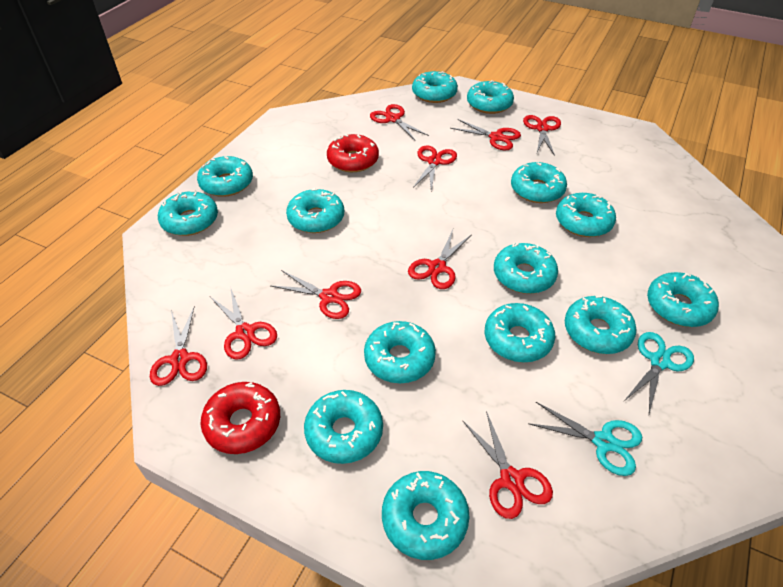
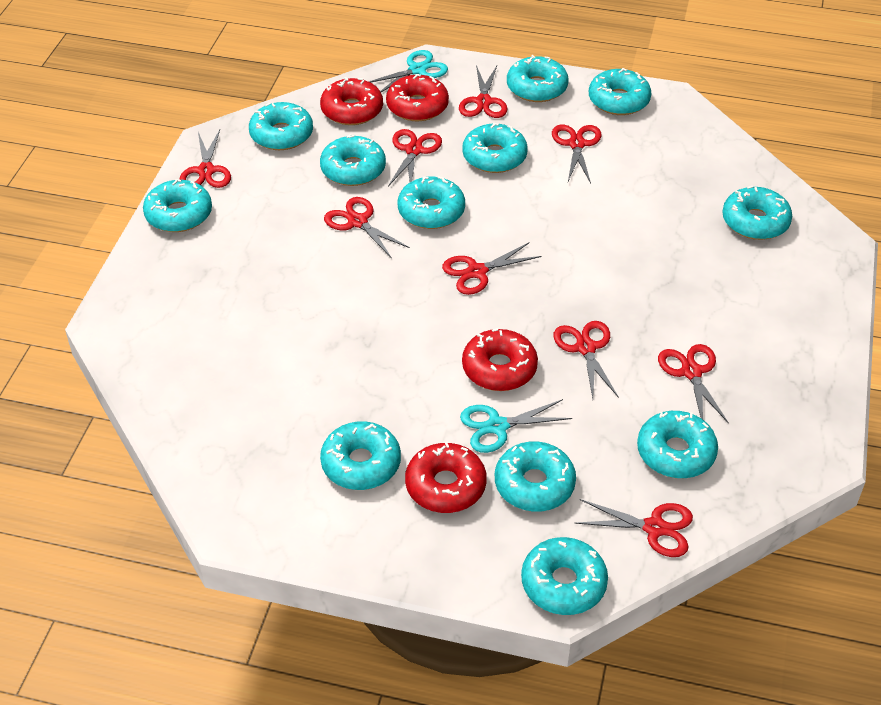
red donut: [201,382,280,454] [327,134,379,172] = 2 -> [320,77,383,125] [386,74,449,121] [405,442,487,513] [462,328,538,391] = 4
turquoise donut: [158,191,218,236] [197,156,253,197] [286,188,344,233] [304,390,383,464] [364,321,436,383] [382,471,470,560] [412,71,458,103] [467,80,514,114] [485,303,555,362] [494,243,558,294] [511,162,567,203] [556,193,616,237] [565,296,636,354] [647,272,719,327] = 14 -> [143,179,212,232] [249,102,313,150] [320,134,386,186] [320,421,401,490] [398,176,465,229] [462,123,528,173] [495,442,576,511] [507,55,569,102] [521,537,608,615] [589,68,651,115] [637,411,718,478] [722,186,792,240] = 12

